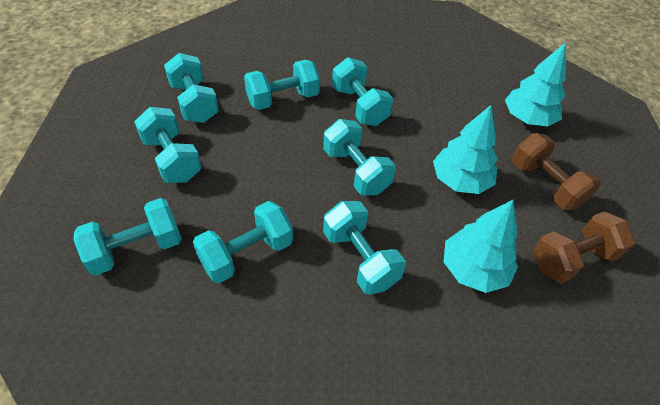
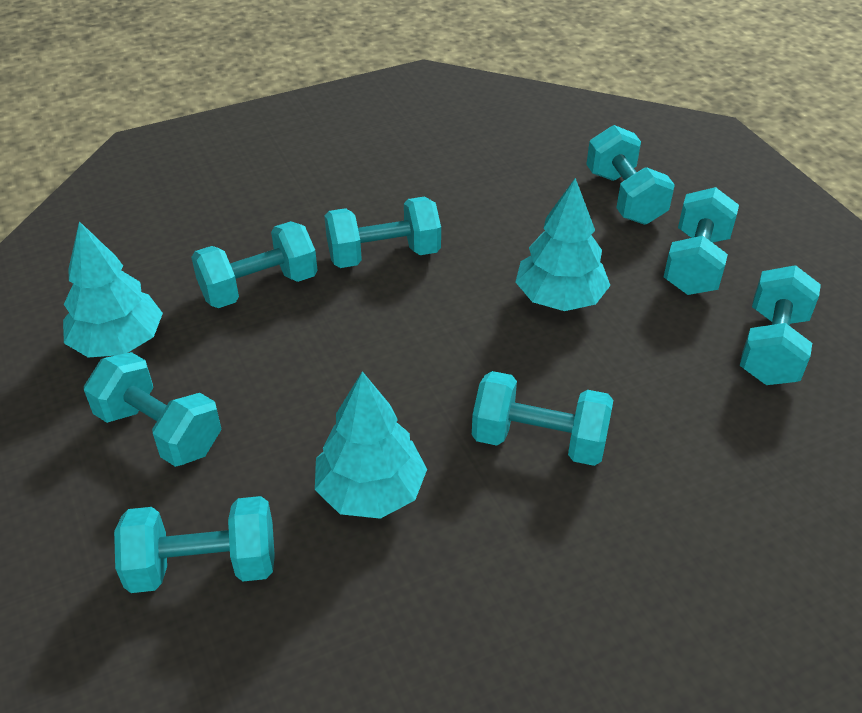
brown dumbbell: [512,133,601,210] [533,212,635,284] = 2 -> none = 0

